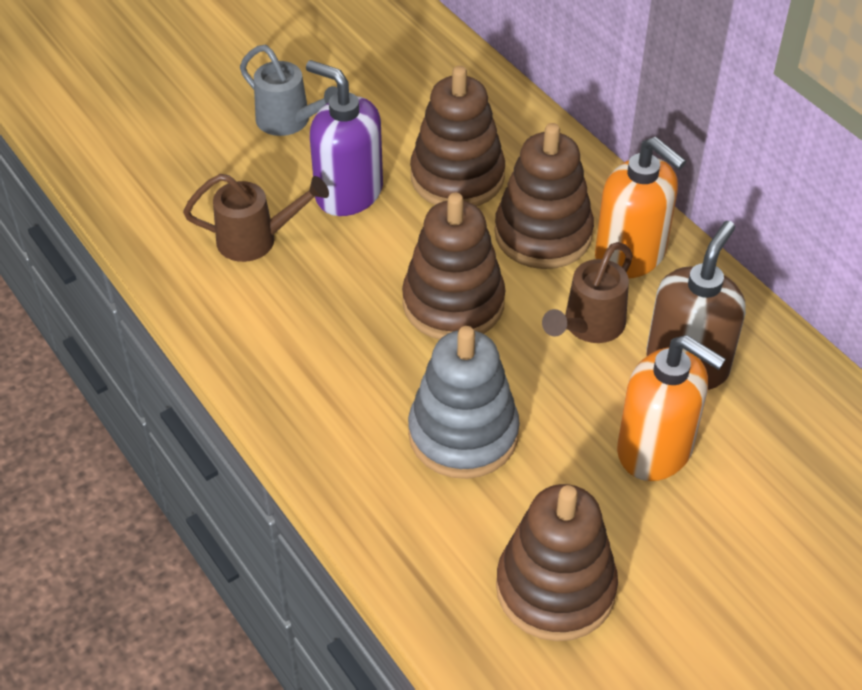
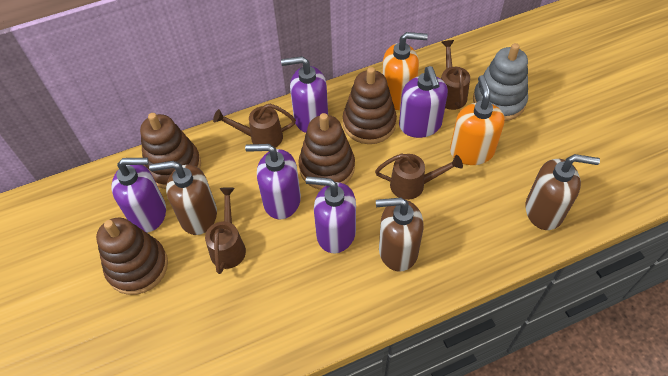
brown soap dispenser: [646,221,746,390] = 1 -> [149,161,217,235] [376,197,424,272] [526,154,600,230] = 3
brown watering can: [183,174,329,262] [542,242,633,343] = 2 -> [205,187,246,274] [213,104,296,148] [375,153,463,200] [441,40,470,110] = 4
grey watering can: [240,45,337,136] = 1 -> none = 0
purple soap dispenser: [306,60,383,216] = 1 -> [111,158,166,233] [245,144,301,219] [281,56,328,133] [306,176,356,253] [399,66,448,138] = 5

